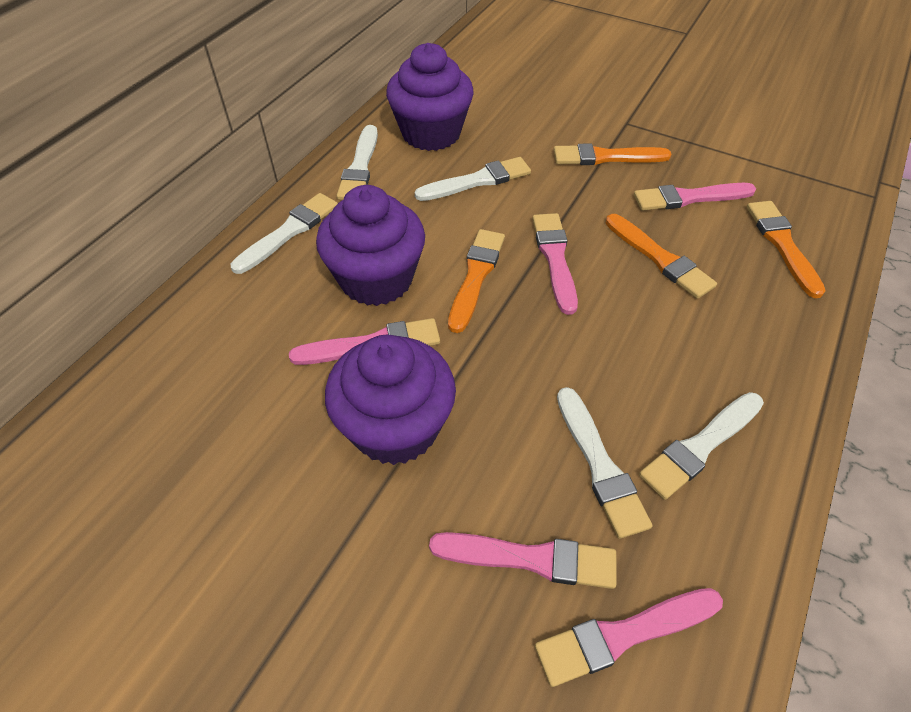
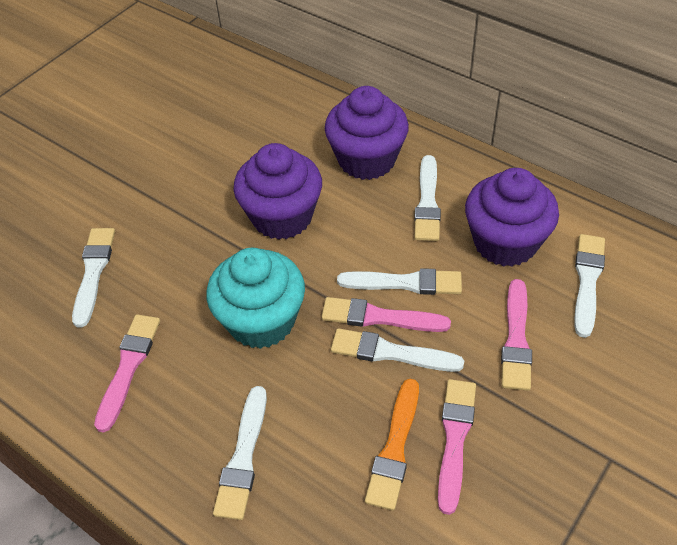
orange brush: [448,229,505,333] [554,144,672,165] [606,214,717,299] [747,201,826,298] = 4 -> [365,379,419,511] = 1
pink brush: [289,318,440,365] [429,532,616,589] [532,213,578,315] [535,588,723,687] [634,183,756,211] = 5 -> [94,314,160,432] [321,297,451,332] [438,379,476,515] [501,279,532,391] = 4
turquoise cupcake: none = 0 -> [206,248,305,349] = 1
white brush: [231,193,338,274] [337,125,378,200] [415,157,531,201] [557,387,653,539] [639,392,764,500] = 5 -> [72,228,115,328] [213,386,267,520] [331,328,464,372] [337,268,462,295] [414,155,441,241] [575,234,605,338] = 6

